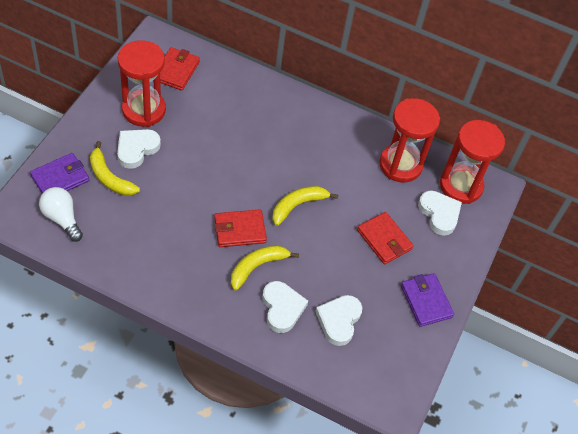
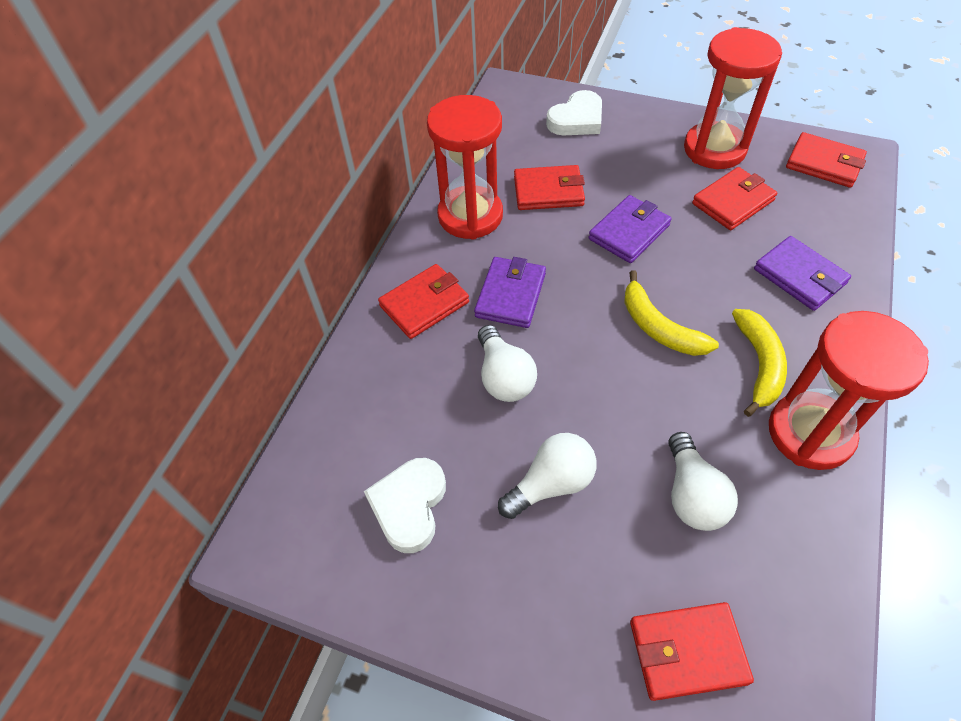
purple wallet: [30,153,89,194] [401,273,454,327] = 2 -> [474,257,546,328] [588,195,672,263] [754,236,851,311] = 3
red wallet: [160,47,200,91] [214,209,267,247] [357,212,413,265] = 3 -> [378,264,469,339] [514,165,585,210] [630,602,754,701] [692,167,777,230] [786,132,867,188] = 5
white heart: [117,129,161,169] [262,281,308,333] [315,295,362,346] [418,190,462,236] = 4 -> [364,458,446,553] [546,90,602,135] = 2
white light bulb: [39,187,83,242] = 1 -> [478,325,537,402] [498,433,597,519] [668,432,738,531] = 3
yellow banana: [90,141,140,196] [231,245,299,291] [272,186,338,226] = 3 -> [624,270,719,356] [732,309,787,417] = 2

